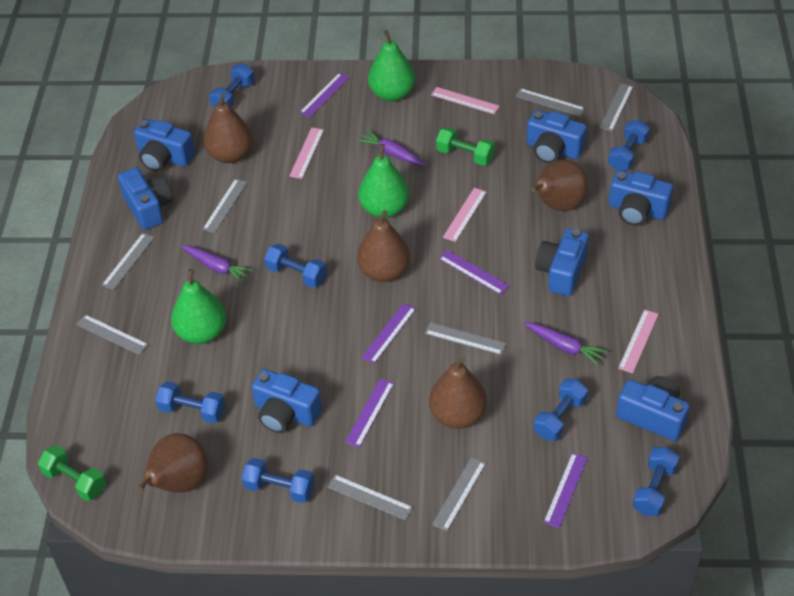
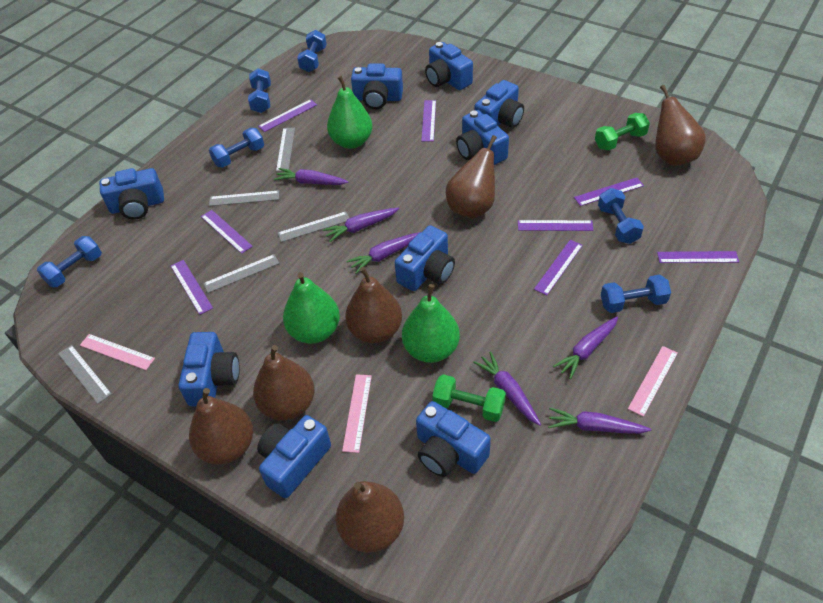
blue camera: [118,167,173,230] [134,119,195,171] [252,369,322,433] [527,110,587,163] [535,228,589,296] [609,170,673,226] [616,376,690,441] = 7 -> [100,168,164,220] [179,332,240,406] [257,415,331,498] [351,63,403,109] [395,225,455,291] [416,401,491,477] [425,42,473,90] [456,110,509,165] [474,80,524,128] = 9
blue dumbbell: [155,381,225,424] [209,63,255,108] [242,458,314,503] [264,243,327,288] [534,378,588,441] [608,120,650,171] [633,447,679,516] = 7 -> [37,236,102,287] [209,128,264,168] [248,68,271,113] [297,30,327,72] [598,188,644,244] [601,275,671,313] = 6
brown pear: [137,433,208,493] [203,93,253,163] [357,210,410,282] [429,357,487,429] [531,160,588,211] = 5 -> [189,388,253,465] [253,345,314,420] [335,481,404,553] [345,267,402,343] [446,135,497,219] [655,85,706,166] = 6
grey ruler: [76,314,148,355] [102,233,155,290] [203,179,247,233] [328,475,413,520] [425,322,506,355] [432,457,486,531] [515,88,585,116] [599,83,633,131] = 8 -> [58,345,112,404] [203,254,280,293] [209,190,279,206] [276,128,295,172] [278,211,349,242] = 5
pink ruler: [289,127,324,179] [431,87,500,114] [443,188,487,242] [618,309,659,373] = 4 -> [80,334,155,370] [342,374,372,453] [628,346,678,417] = 3
purple carrot: [181,245,254,284] [357,130,427,166] [523,322,608,366] = 3 -> [274,168,349,185] [323,208,399,242] [346,232,421,274] [473,351,541,426] [548,408,651,434] [553,316,618,379] = 6
purple ruler: [299,73,350,117] [345,379,394,447] [361,303,416,364] [439,250,509,295] [543,453,588,528] = 5 -> [171,260,213,315] [201,210,253,254] [258,99,317,132] [421,100,436,142] [518,220,593,231] [534,240,583,295] [574,178,644,206] [657,251,739,263] = 8

